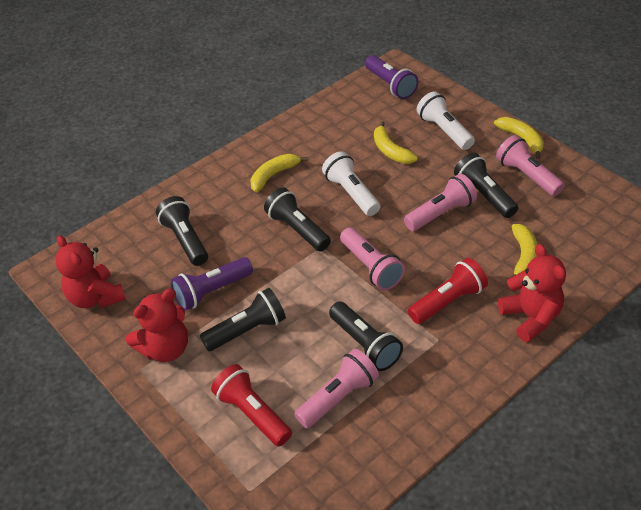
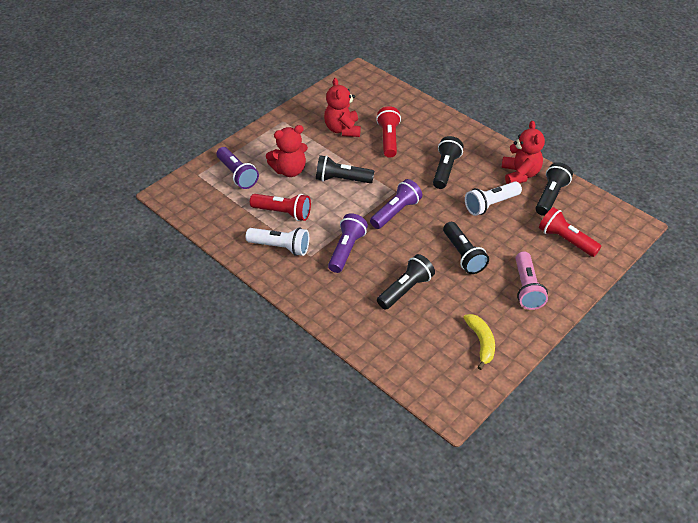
pink flashlight: [294,349,379,429] [340,227,405,290] [404,174,477,231] [496,135,565,196] = 4 -> [516,252,548,310] = 1
purple flashlight: [171,257,253,311] [365,55,418,99] = 2 -> [217,147,259,189] [328,213,368,273] [370,179,422,229] = 3
red flashlight: [211,364,292,446] [408,258,488,324] = 2 -> [250,194,311,221] [376,106,401,158] [539,207,601,257] = 3
yellow banana: [251,154,308,192] [374,121,418,164] [494,117,544,159] [508,224,538,279] = 4 -> [463,314,495,370] = 1

